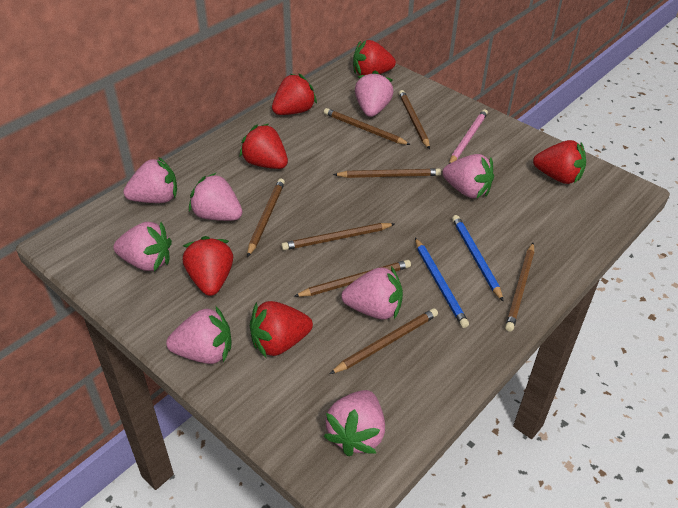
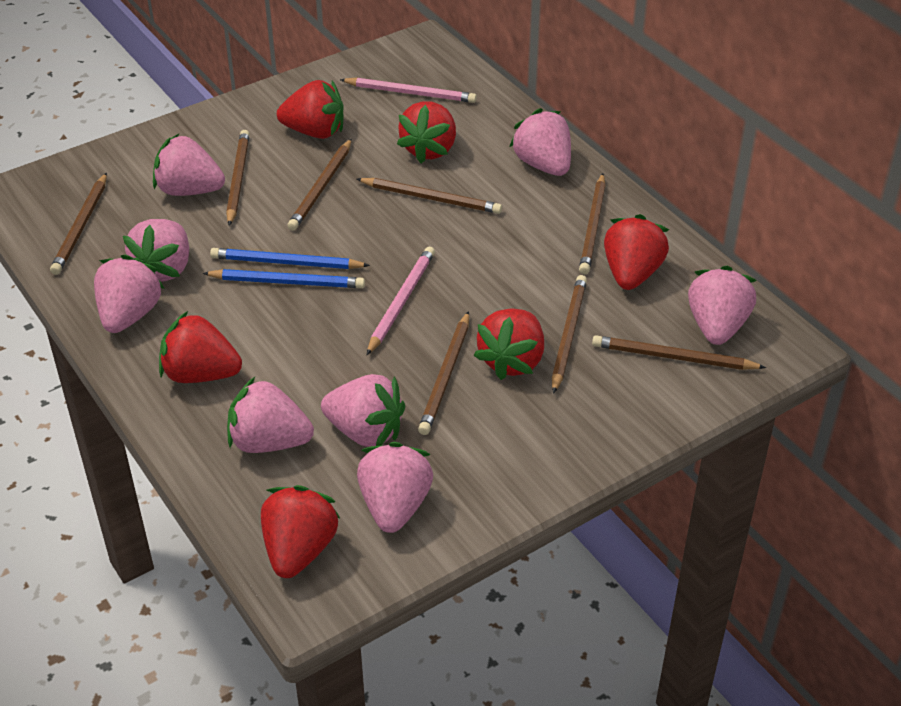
pink pencil: [449,109,488,164] = 1 -> [340,77,477,103] [367,247,435,355] = 2

